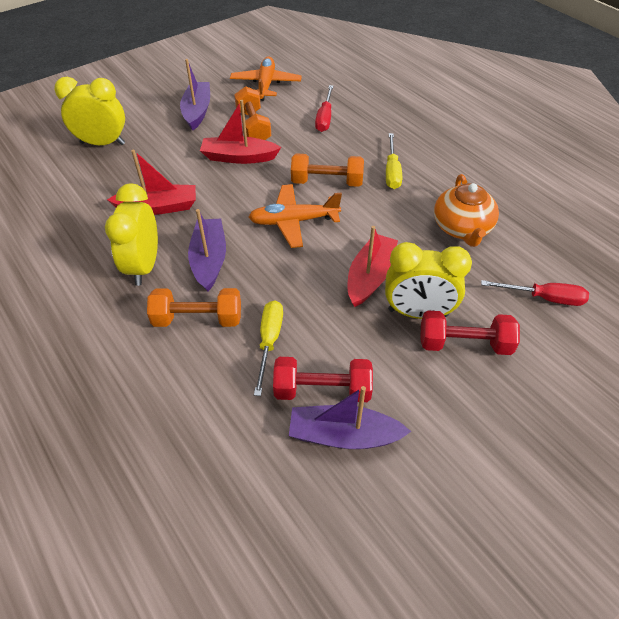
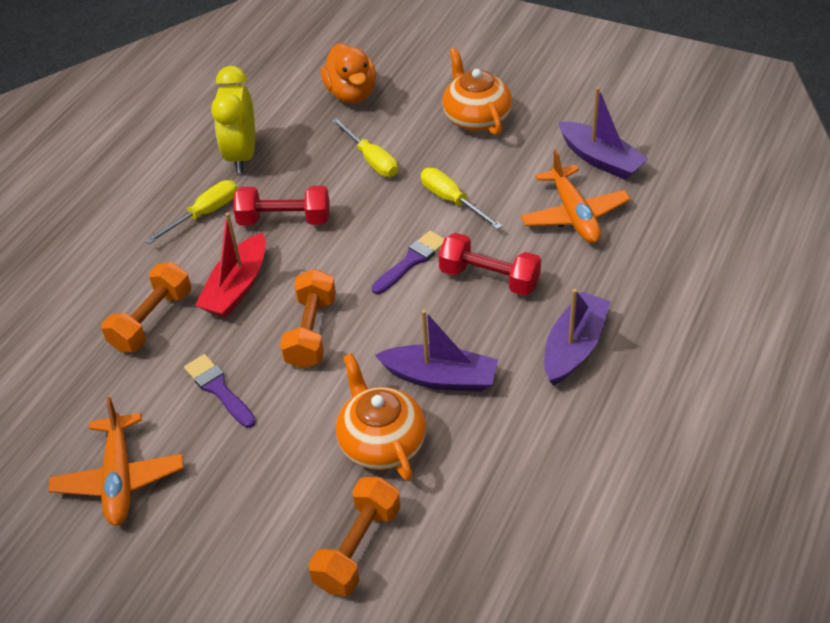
orange duck: none = 0 -> [321,43,376,104] = 1
orange teapot: [434,174,499,247] = 1 -> [336,353,426,481] [442,48,512,135] = 2
purple brush: none = 0 -> [184,354,256,428] [372,231,444,294] = 2
red boat: [107,150,196,215] [200,100,281,164] [348,226,398,307] = 3 -> [195,212,266,317] = 1
red screwdriver: [315,85,333,132] [481,280,589,306] = 2 -> none = 0
yellow clock: [54,77,125,145] [105,183,158,286] [385,242,472,319] = 3 -> [211,66,255,173] = 1
yellow screwdriver: [254,300,283,396] [386,133,402,189] = 2 -> [145,180,238,244] [331,118,398,177] [421,168,502,229] = 3

